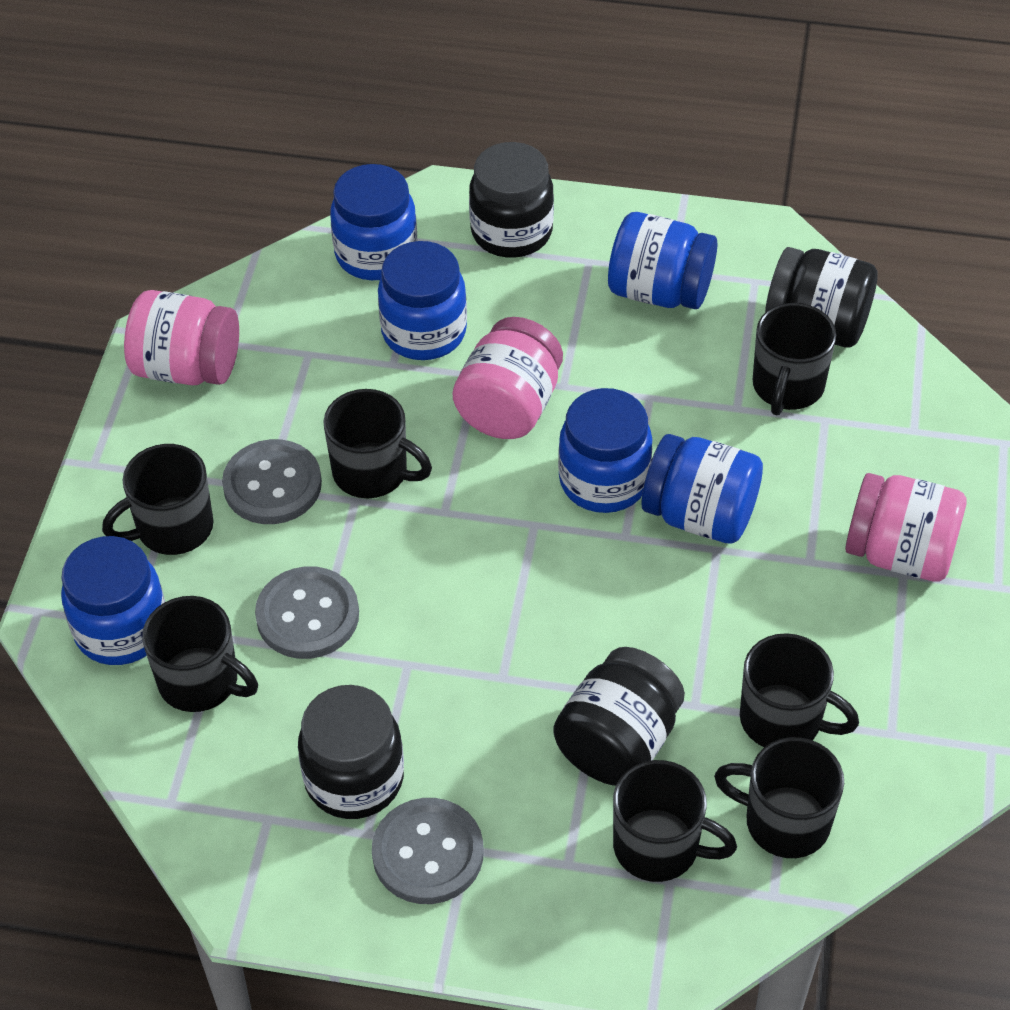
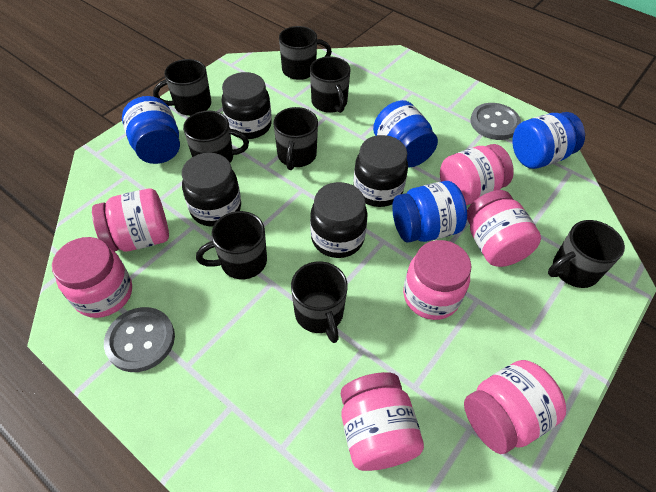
black mug: [102,444,213,555] [142,596,258,712] [323,389,432,498] [613,760,737,882] [714,737,844,858] [740,633,859,747] [753,303,836,415] = 7 -> [153,59,211,116] [183,111,249,163] [196,211,267,279] [273,107,318,170] [279,26,332,80] [291,261,348,343] [310,56,350,113] [548,220,625,288] = 8
blue jar: [61,536,165,665] [330,164,417,280] [378,241,467,360] [558,388,652,513] [608,212,717,309] [641,434,763,544] = 6 -> [122,96,180,164] [373,100,438,167] [392,181,467,243] [512,112,585,169] = 4
grey button: [222,439,322,524] [255,566,359,659] [372,798,484,904] = 3 -> [104,307,175,372] [470,103,521,140] = 2
pink jar: [124,290,239,385] [453,317,563,439] [845,473,966,582] = 3 -> [52,237,132,318] [92,189,169,252] [341,372,424,471] [403,240,472,320] [440,144,514,205] [464,360,566,454] [467,190,541,267] = 7

